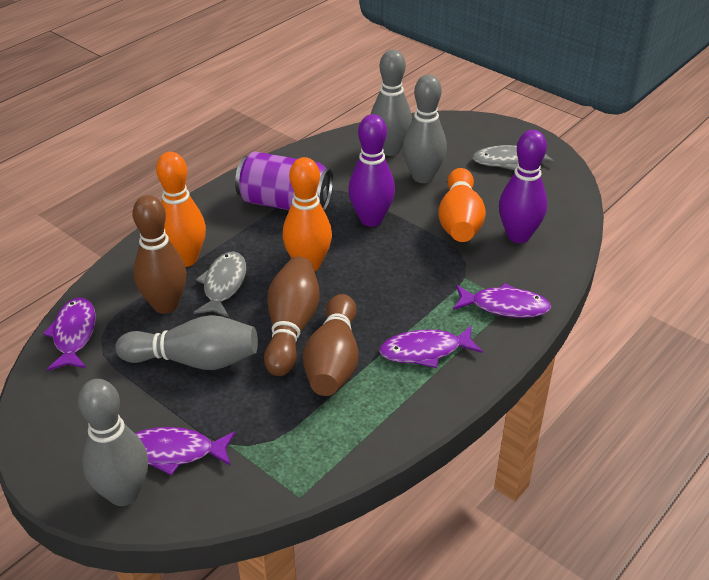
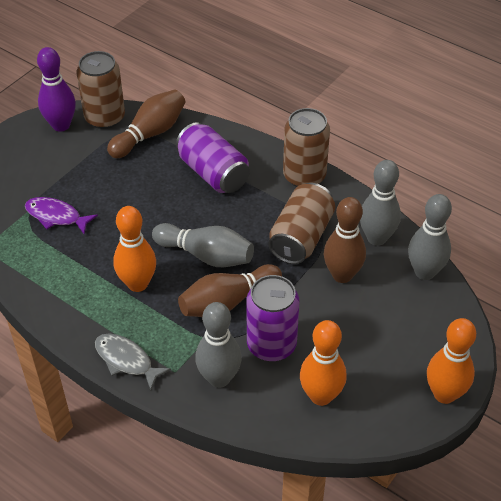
brown can: none = 0 -> [77,51,125,129] [268,183,335,264] [283,108,330,187] = 3
grey fish: [194,251,246,317] [472,145,554,170] = 2 -> [95,333,171,390] = 1
purple bowling pin: [348,114,395,227] [499,130,547,243] = 2 -> [37,47,76,132] = 1
purple can: [235,151,333,212] = 1 -> [176,122,250,193] [247,275,299,361] = 2
purple fish: [43,297,96,371] [135,427,235,476] [379,325,483,368] [453,283,551,318] = 4 -> [25,197,98,234] = 1

